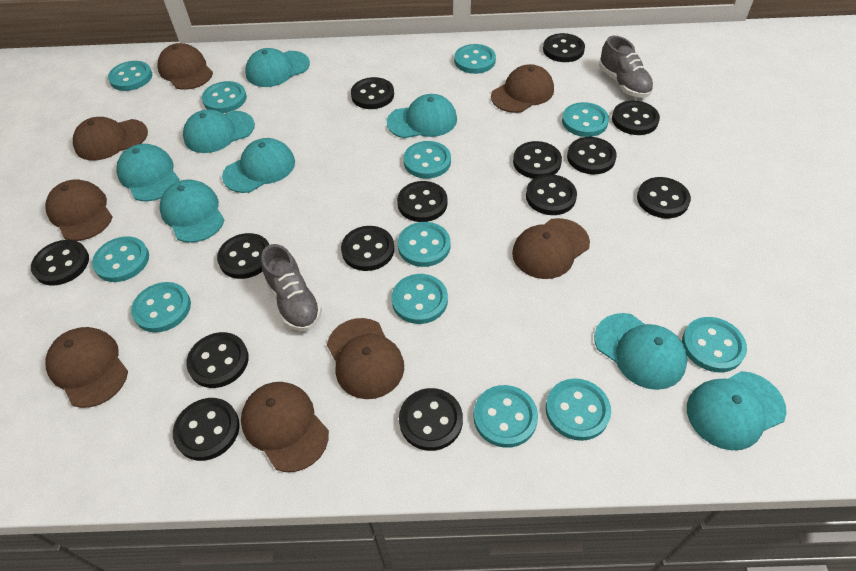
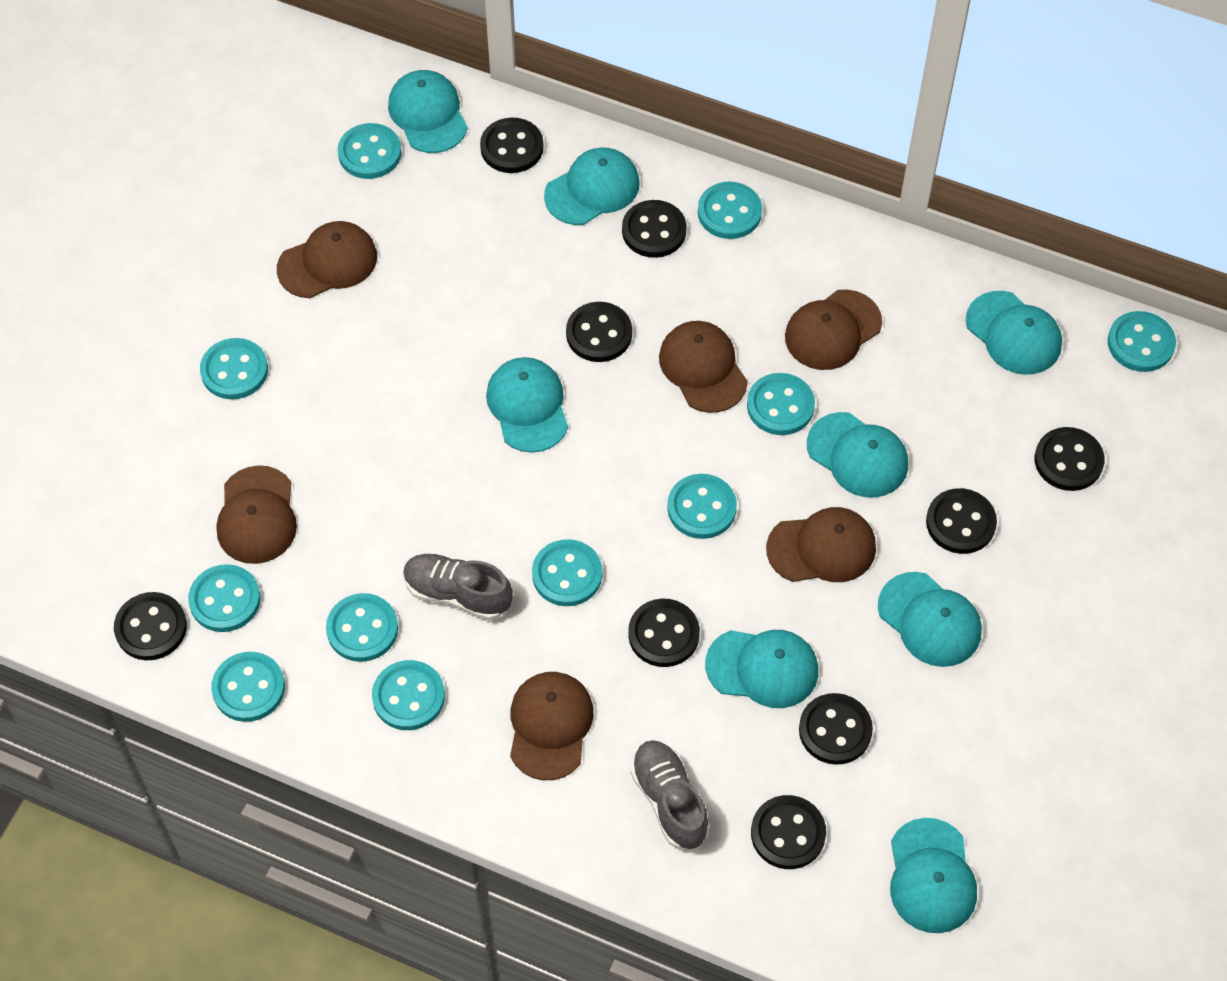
black button: [31,240,89,286] [173,398,240,461] [186,332,249,388] [217,233,269,279] [341,226,394,271] [351,77,394,109] [397,181,448,222] [399,388,463,451] [513,141,562,179] [526,174,577,215] [543,33,585,62] [567,137,617,174] [612,101,660,135] [637,177,691,218] = 14 -> [114,592,187,660] [480,117,544,173] [566,302,632,362] [622,200,687,258] [628,598,700,667] [751,795,826,869] [799,693,873,765] [926,488,997,554] [1035,427,1105,491] = 9
brown cap: [45,179,113,241] [45,327,128,408] [73,117,148,160] [158,43,213,90] [241,382,329,472] [327,318,404,399] [491,64,554,113] [512,218,590,279] = 8 -> [216,465,297,564] [277,221,377,298] [510,672,594,780] [659,321,748,413] [766,507,876,582] [785,289,882,370] = 6
turquoise button: [92,236,149,282] [108,61,152,91] [131,282,191,332] [202,81,247,113] [391,274,448,324] [398,222,450,267] [404,141,451,179] [454,44,496,74] [473,385,538,448] [546,378,611,441] [562,102,609,137] [682,317,747,372] = 12 -> [188,564,260,632] [200,338,268,399] [211,652,285,722] [326,593,398,662] [338,123,402,179] [372,660,445,730] [532,539,602,606] [667,474,737,539] [698,182,762,239] [747,373,815,435] [1108,311,1176,372] = 11

